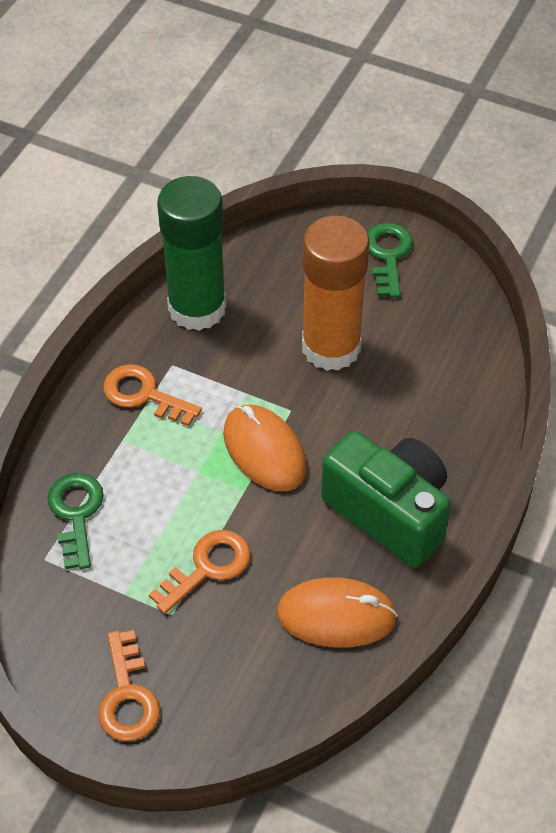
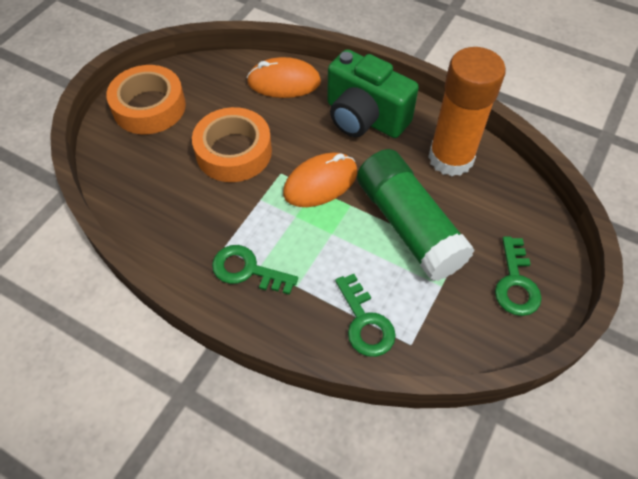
green key: [47,473,104,569] [367,223,413,298] = 2 -> [212,245,298,295] [335,274,396,357] [495,236,542,316] = 3
orange key: [98,630,160,741] [103,364,202,427] [149,530,250,614] = 3 -> none = 0
orange tape: none = 0 -> [106,65,186,134] [192,107,272,182] = 2

